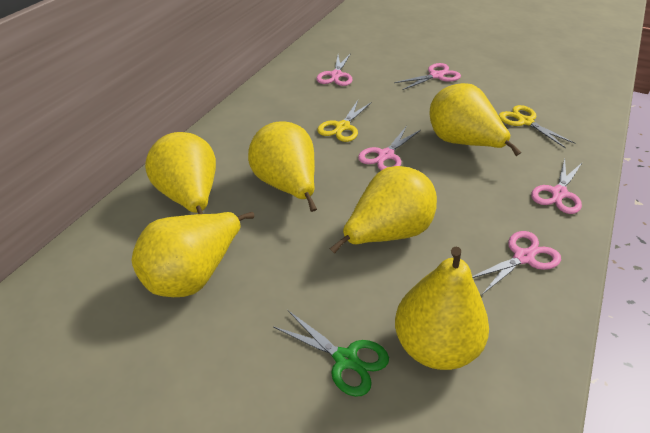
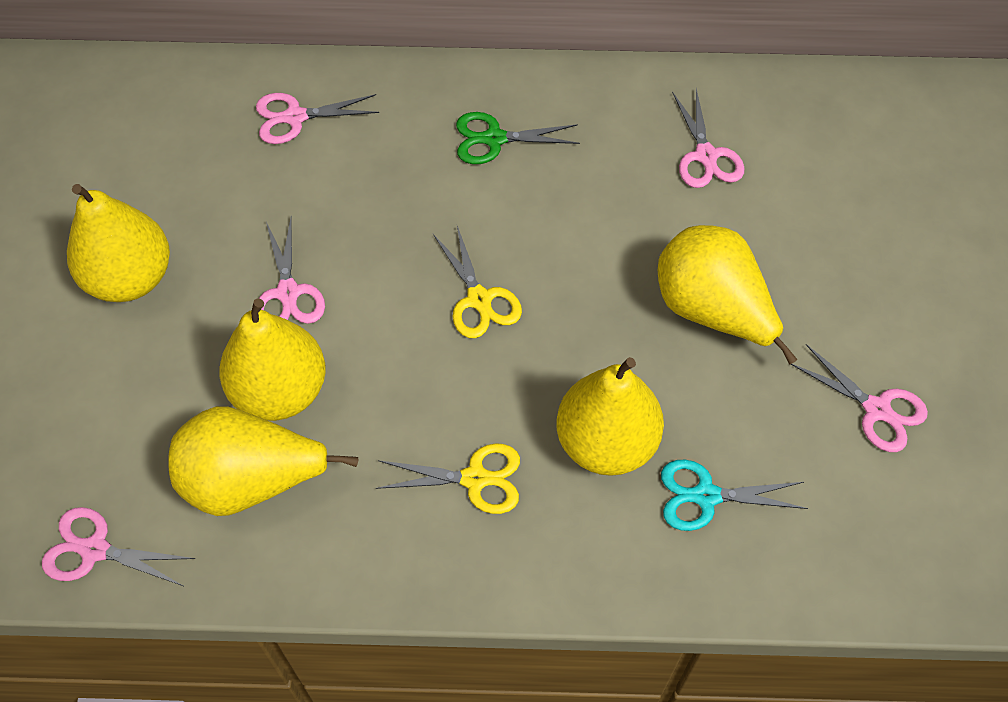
turquoise scissors: none = 0 -> [661,460,808,531] = 1
yellow pear: [132,212,254,297] [145,132,216,214] [248,121,317,212] [330,166,437,254] [395,247,489,370] [429,83,521,156] = 6 -> [67,184,170,302] [168,406,358,516] [219,299,326,421] [556,357,664,476] [658,225,798,365] = 5

